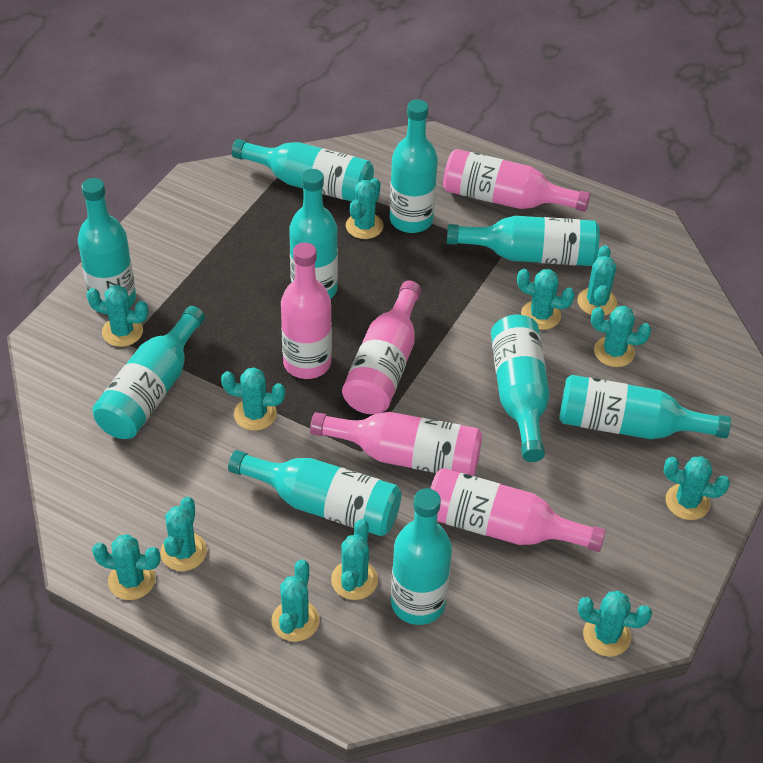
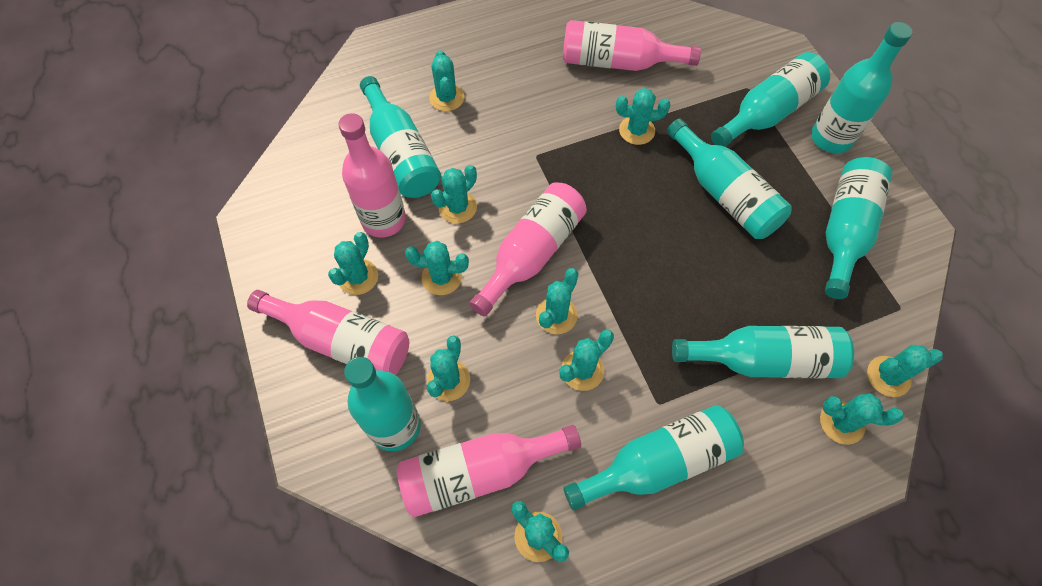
turquoise bottle: [78,178,136,314] [92,306,205,439] [228,450,401,536] [232,139,374,202] [289,169,338,299] [390,99,438,233] [391,488,452,625] [447,216,600,266] [491,315,550,462] [559,375,731,439] = 10 -> [344,357,421,451] [360,76,441,198] [563,405,744,511] [667,119,792,239] [672,326,854,378] [711,52,830,147] [811,22,912,153] [825,157,892,299] = 8
turquoise cactus: [86,285,148,347] [92,534,161,600] [160,497,207,571] [221,367,285,431] [271,559,320,642] [331,519,378,600] [346,178,384,239] [517,269,575,330] [577,245,617,316] [578,591,652,657] [591,306,651,367] [664,456,730,520] = 12 -> [328,232,378,295] [405,241,469,295] [427,335,470,401] [429,50,464,111] [431,165,477,224] [511,501,569,562] [536,268,579,334] [559,329,614,391] [616,88,670,145] [820,393,903,445] [867,345,943,397] = 11

